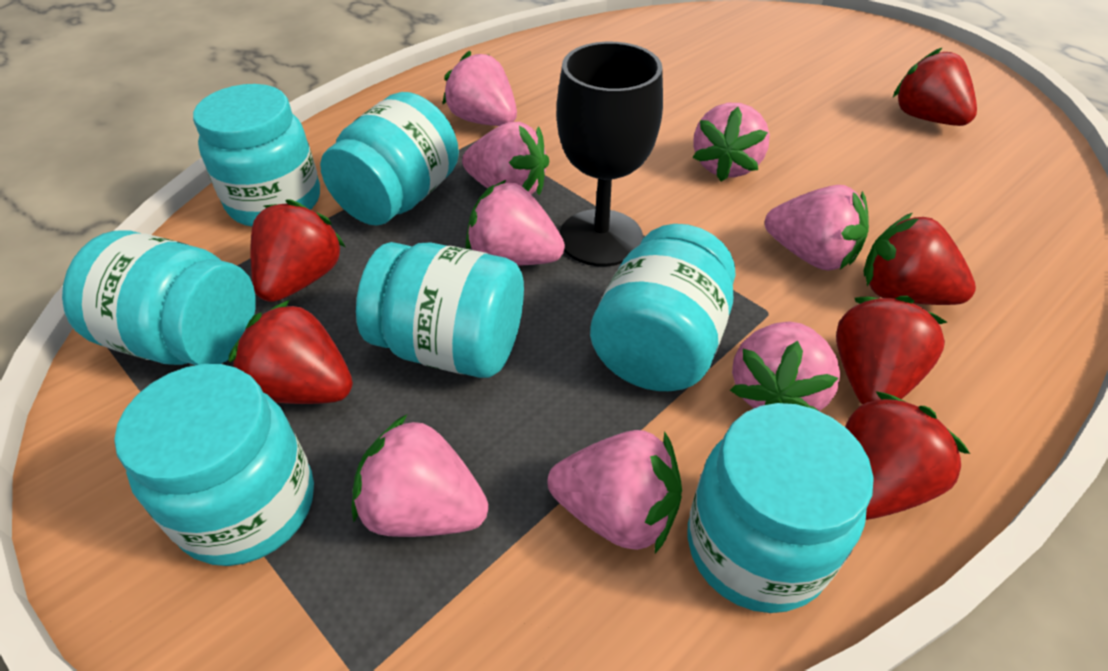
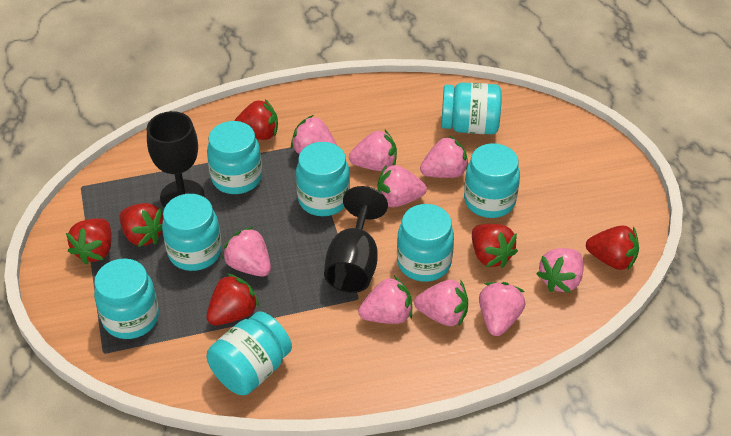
black goblet: [557,42,663,267] = 1 -> [147,111,205,208] [324,186,388,293] = 2
pink strawberry: [352,414,489,537] [442,51,517,126] [462,122,549,195] [466,180,565,266] [547,430,682,553] [692,103,770,182] [730,322,840,411] [765,185,869,271] = 8 -> [222,227,271,277] [291,115,337,154] [349,130,397,171] [358,276,412,324] [377,165,427,207] [414,280,468,326] [420,135,468,178] [479,282,526,336] [536,248,584,293] = 9
turquoise jar: [62,231,256,365] [115,364,314,566] [193,84,320,226] [320,92,459,226] [356,242,524,378] [590,224,735,391] [688,403,874,613] = 7 -> [94,258,159,339] [162,194,222,271] [207,121,262,194] [207,311,292,395] [296,142,350,216] [397,204,454,282] [441,82,502,134] [464,143,520,218] = 8

